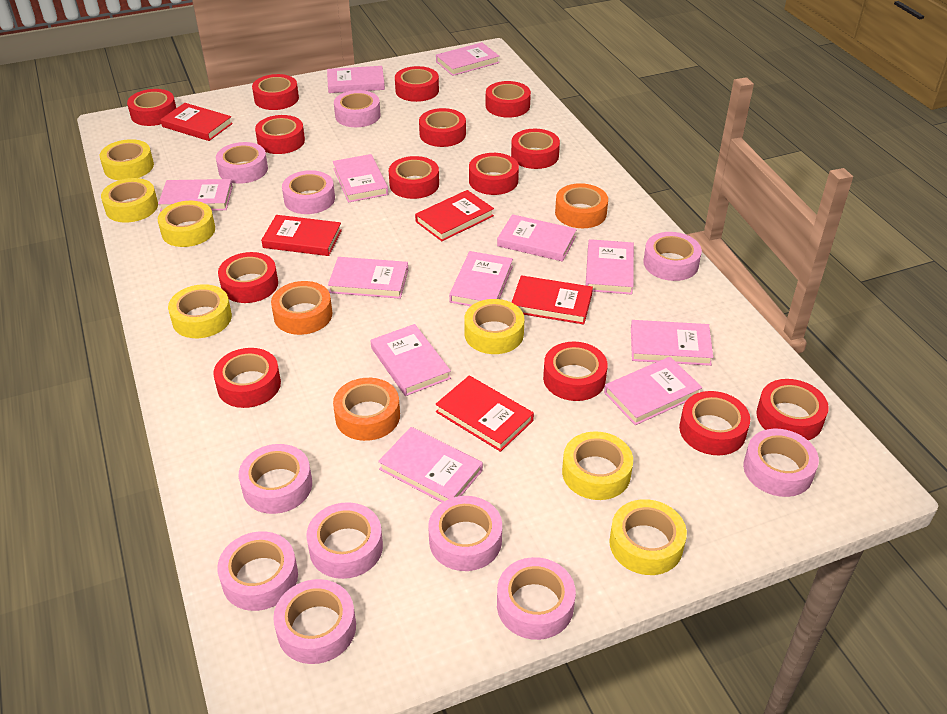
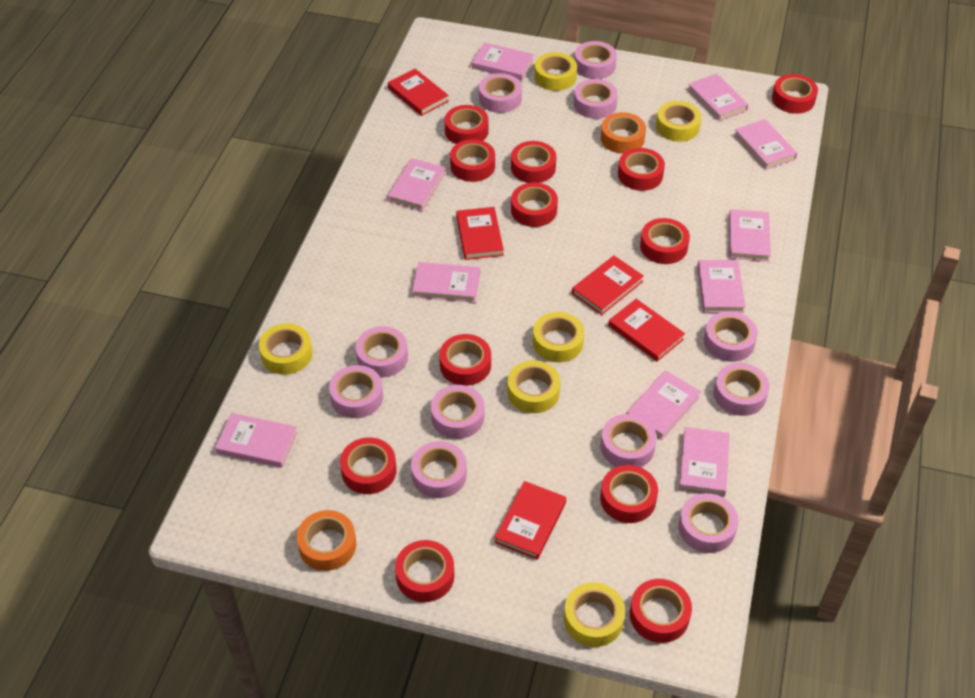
orange tape: [271,281,332,335] [333,378,400,441] [555,183,608,228] = 3 -> [297,510,356,571] [601,112,646,154] = 2
pink book: [158,179,233,211] [327,66,385,93] [328,257,408,299] [333,154,388,203] [371,324,451,396] [378,427,483,503] [436,42,499,76] [449,251,513,306] [497,214,577,262] [586,239,634,295] [604,357,702,425] [631,320,713,366] = 12 -> [215,413,297,468] [388,158,445,211] [412,262,480,303] [472,42,534,80] [627,370,701,440] [679,427,730,496] [687,73,749,122] [697,260,746,313] [729,209,771,262] [734,119,797,170] = 10
red tape: [127,89,176,126] [213,348,281,408] [218,252,278,303] [252,74,299,110] [255,115,305,154] [389,156,439,199] [395,66,439,102] [419,108,466,147] [469,153,519,195] [486,81,531,118] [511,129,560,169] [543,342,608,401] [679,391,750,455] [757,379,829,440] = 14 -> [340,437,397,494] [395,540,455,602] [439,334,491,386] [445,105,489,144] [450,139,495,182] [511,141,556,183] [511,183,558,227] [600,465,658,523] [618,148,665,191] [630,579,692,643] [640,218,690,264] [772,74,818,114] = 12
yellow tape: [100,139,154,180] [101,178,158,223] [158,201,215,247] [168,284,232,338] [464,299,524,354] [562,431,633,500] [609,499,687,575] = 7 -> [259,323,313,375] [507,360,561,413] [533,312,584,362] [535,52,577,91] [564,582,625,647] [656,101,702,142] = 6

